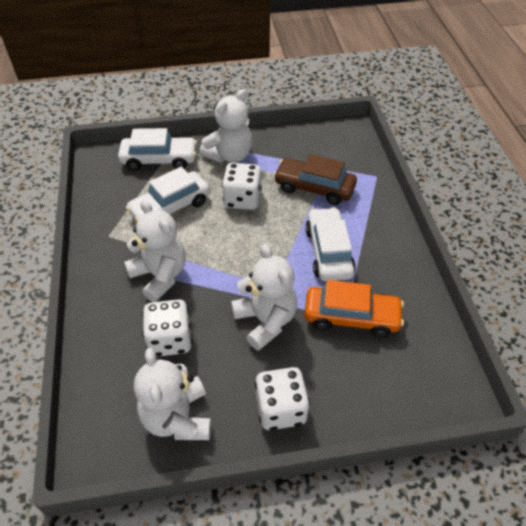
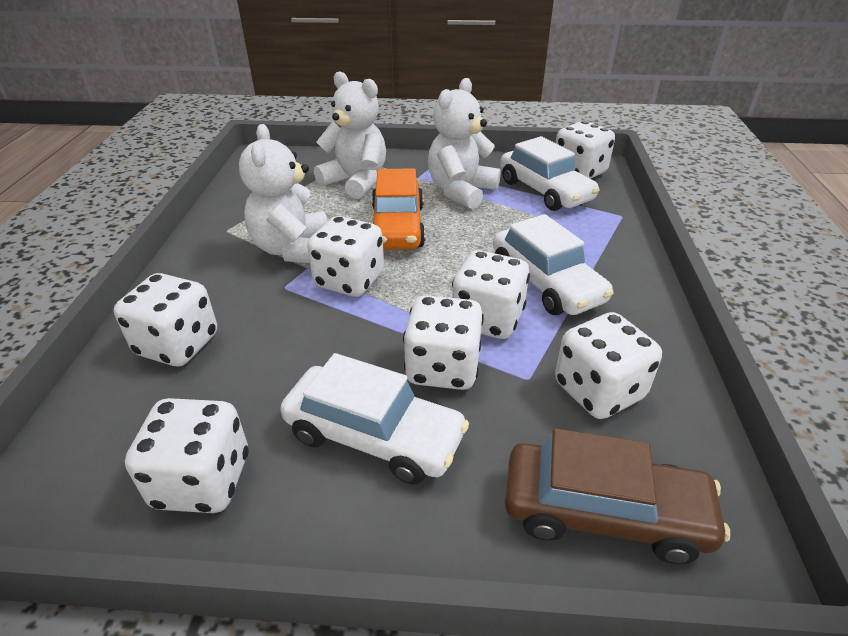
white dice: [142,299,192,357] [222,163,262,210] [255,367,310,430] = 3 -> [114,273,217,366] [125,398,249,513] [307,216,384,297] [403,295,484,390] [452,250,530,339] [555,312,662,419] [556,121,615,179] = 7
white teddy bear: [124,200,186,302] [134,348,211,440] [199,89,253,163] [231,244,297,351] = 4 -> [239,124,328,263] [314,71,386,199] [428,78,501,210] = 3

